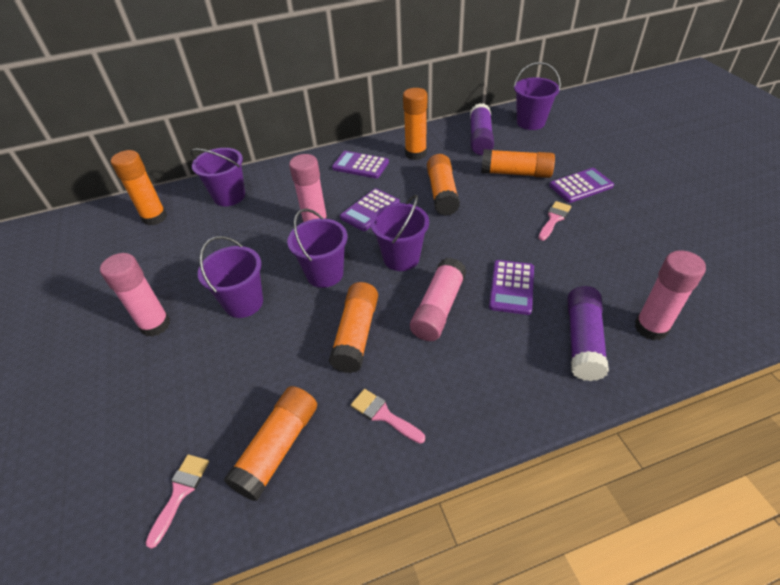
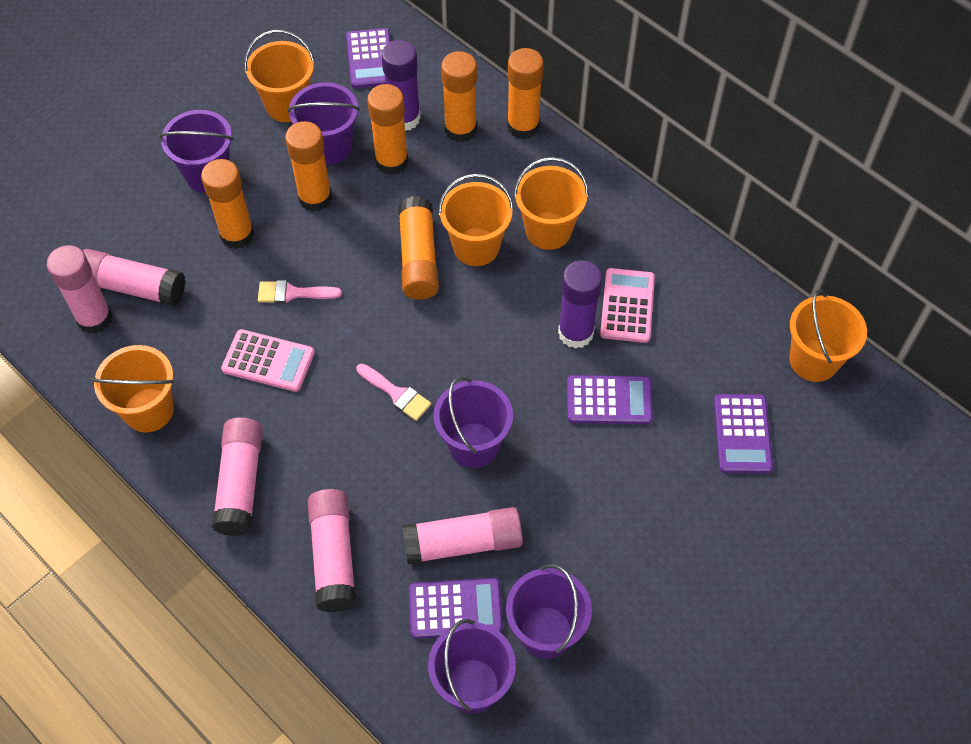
orange bucket: none = 0 -> [91,345,175,432] [244,30,315,122] [438,174,514,266] [514,157,589,250] [790,289,867,382] = 5
pink brush: [146,454,209,549] [351,389,425,444] [538,201,571,241] = 3 -> [258,280,342,303] [357,364,431,421] = 2
pink calculator: none = 0 -> [221,329,315,392] [600,268,655,343] = 2
pink glue stick: [100,253,170,337] [289,154,328,222] [410,258,467,341] [635,250,706,341] = 4 -> [47,245,113,334] [82,249,186,306] [211,418,263,536] [308,489,357,612] [402,507,523,564] = 5

